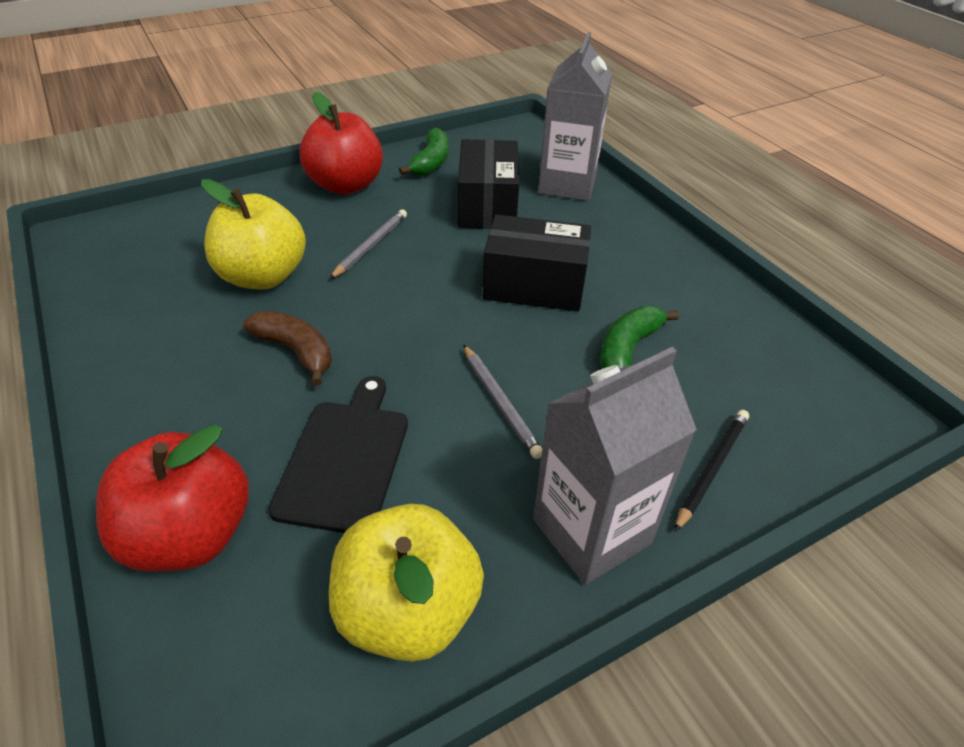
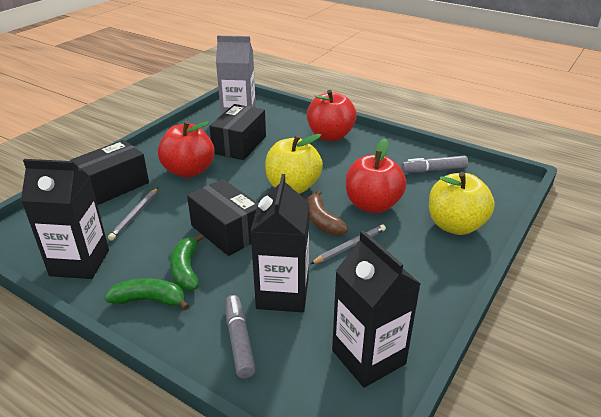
black box: [458,139,519,229] [483,214,591,311] = 2 -> [70,140,149,205] [187,179,258,256] [210,104,266,160] = 3
black carton: none = 0 -> [21,159,109,279] [250,174,309,312] [332,230,421,388] = 3
black cutting board: [268,376,408,533] = 1 -> none = 0
black pencil: [675,410,749,532] = 1 -> none = 0
grey carton: [533,347,697,585] [538,32,612,201] = 2 -> [216,35,256,115] = 1
grey marker: none = 0 -> [225,295,256,379] [401,156,468,173] = 2
red apple: [96,425,249,572] [300,92,383,195] = 2 -> [158,121,215,178] [307,90,357,141] [346,139,406,213] = 3

